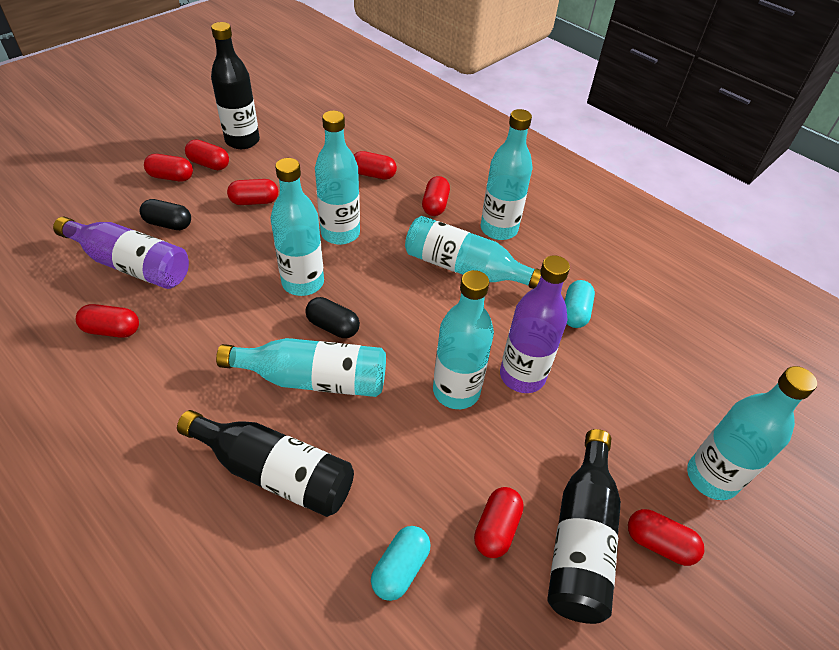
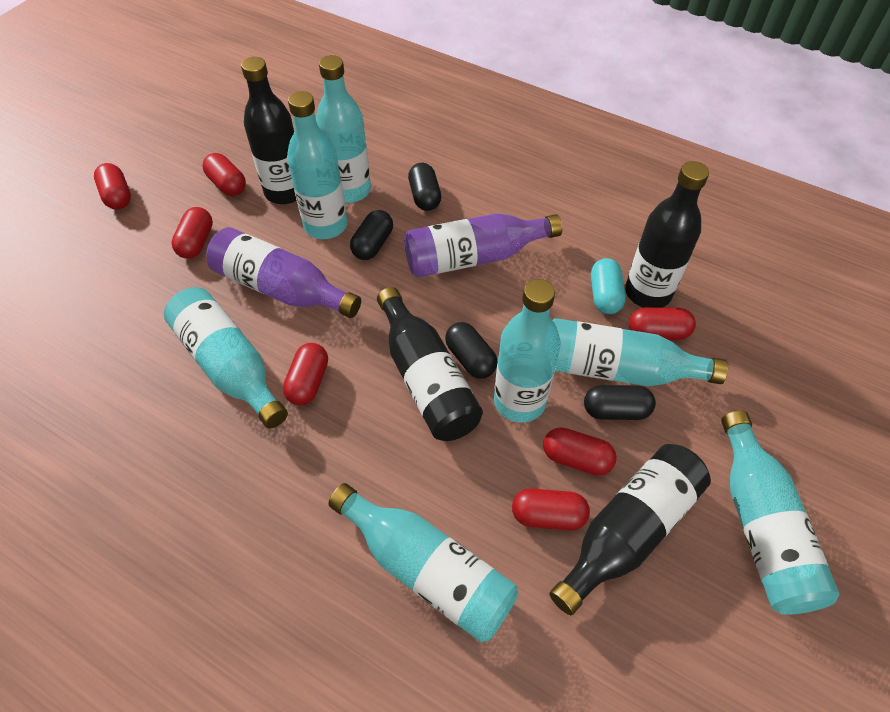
black bottle: [177,410,354,517] [211,22,260,149] [547,429,621,624] = 3 -> [241,57,297,204] [377,287,483,441] [549,444,711,615] [625,161,709,308] = 4
black capsule: [140,199,191,230] [305,297,360,338] = 2 -> [350,210,393,260] [408,163,441,211] [445,322,498,378] [584,385,656,420] = 4
red capsule: [76,304,139,338] [144,154,193,182] [185,139,229,170] [227,179,278,205] [354,151,397,180] [422,176,450,216] [474,487,524,558] [628,509,704,566] = 8 -> [94,163,131,210] [171,207,213,259] [203,153,246,196] [283,343,328,405] [512,488,590,530] [543,427,617,475] [629,307,696,340] = 7
turquoise capsule: [371,526,431,601] [565,280,595,328] = 2 -> [591,258,626,314] = 1

